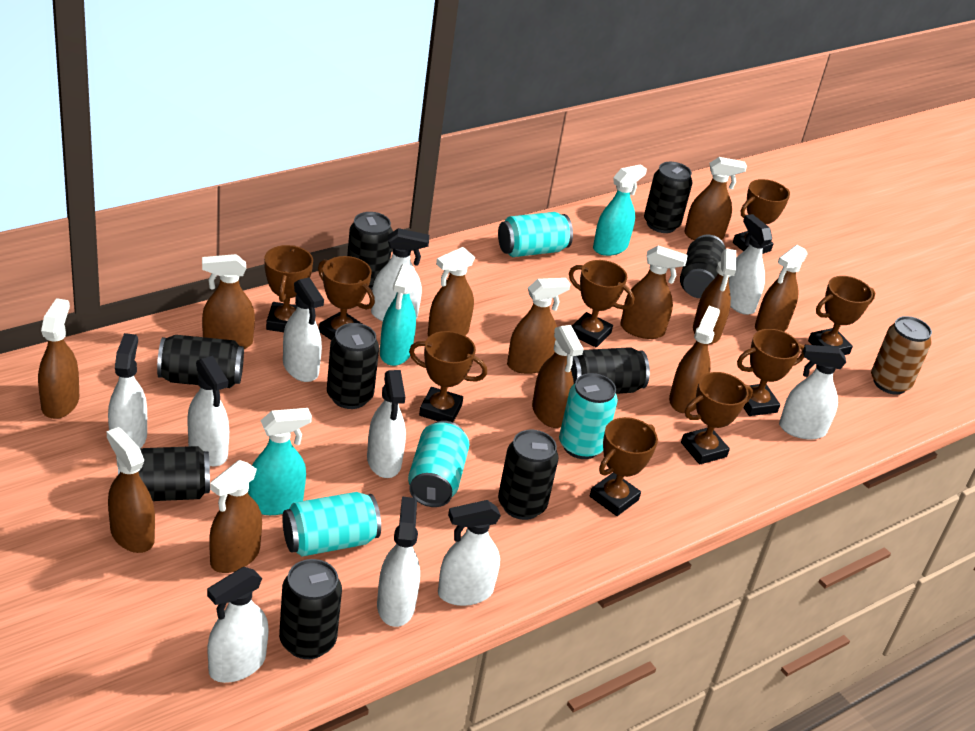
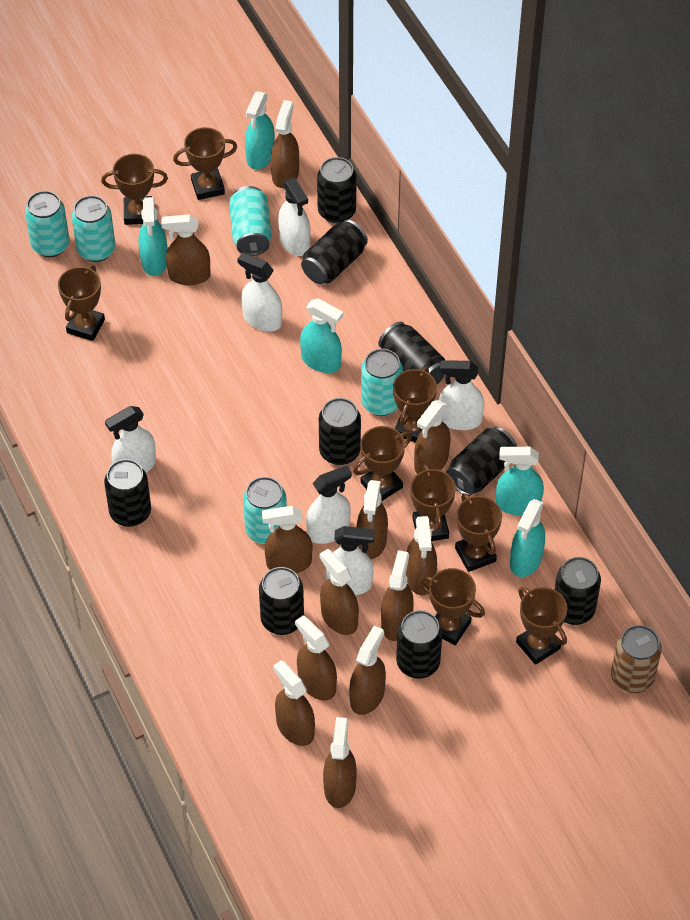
turquoise can: [282,492,381,557] [408,421,470,507] [498,212,573,257] [559,373,618,459] = 4 -> [25,191,69,257] [72,195,115,262] [229,186,272,256] [243,477,287,544] [361,349,403,416] = 5
turquoise spray bottle: [248,408,312,515] [380,264,416,366] [593,164,647,256] = 3 -> [138,197,168,276] [245,91,275,169] [300,298,343,373] [496,447,544,515] [510,499,545,577] = 5
white spray bottle: [108,333,147,451] [188,356,229,466] [207,567,269,683] [283,277,324,382] [367,370,406,478] [371,228,429,321] [377,497,420,627] [438,500,501,606] [729,214,772,315] [779,345,846,439] = 10 -> [105,406,156,473] [237,253,282,332] [278,178,310,256] [306,465,352,544] [325,526,375,595] [439,360,484,430] = 6

